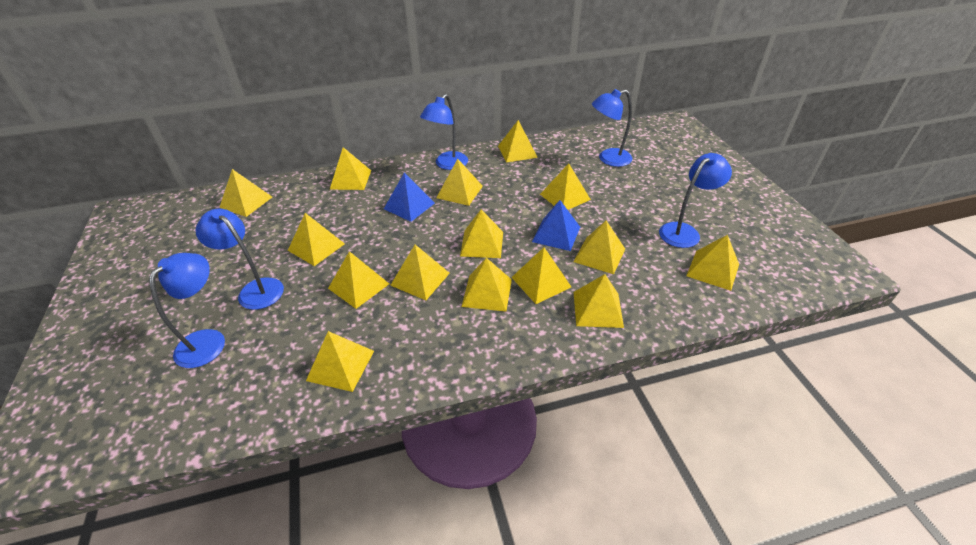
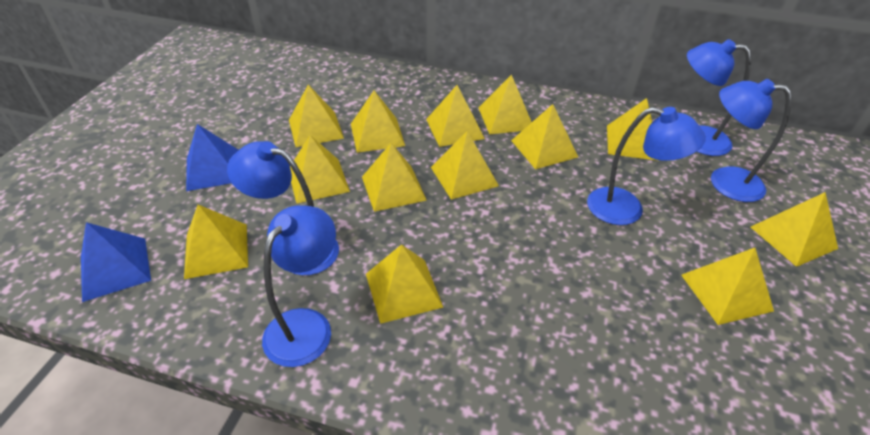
yellow pyramid: [219,169,272,217] [288,213,345,266] [306,331,374,392] [328,251,389,309] [330,147,371,190] [390,244,450,300] [436,159,483,206] [460,210,503,258] [461,258,512,312] [498,120,538,162] [511,247,571,304] [540,163,591,210] [573,221,625,274] [574,274,624,328] [686,235,739,291] = 15 -> [184,205,248,279] [289,85,344,147] [290,135,350,204] [351,91,405,153] [362,143,427,212] [366,244,443,324] [426,85,485,147] [431,131,499,200] [479,74,532,135] [511,104,578,169] [607,98,659,161] [681,248,774,325] [751,192,838,267] = 13

